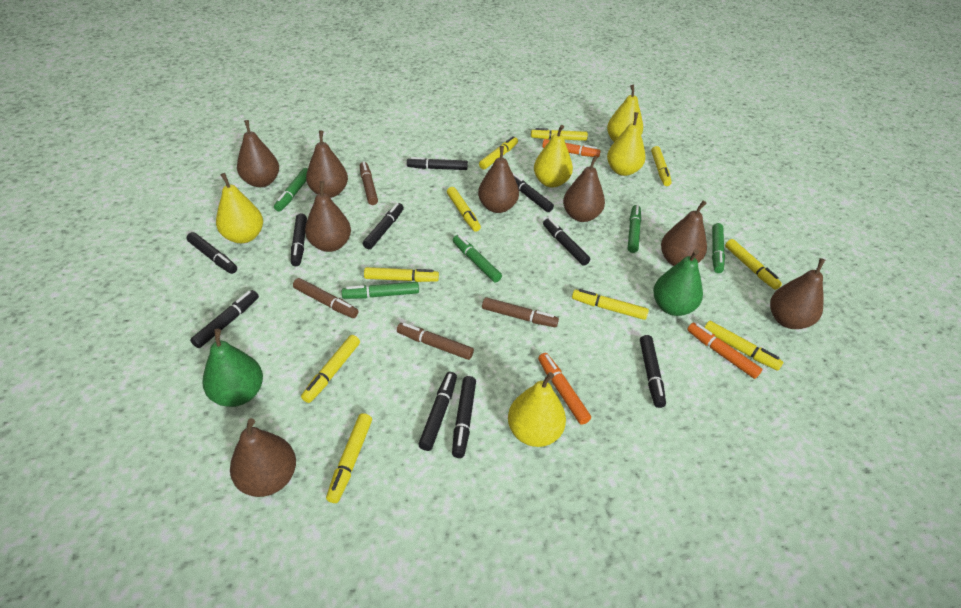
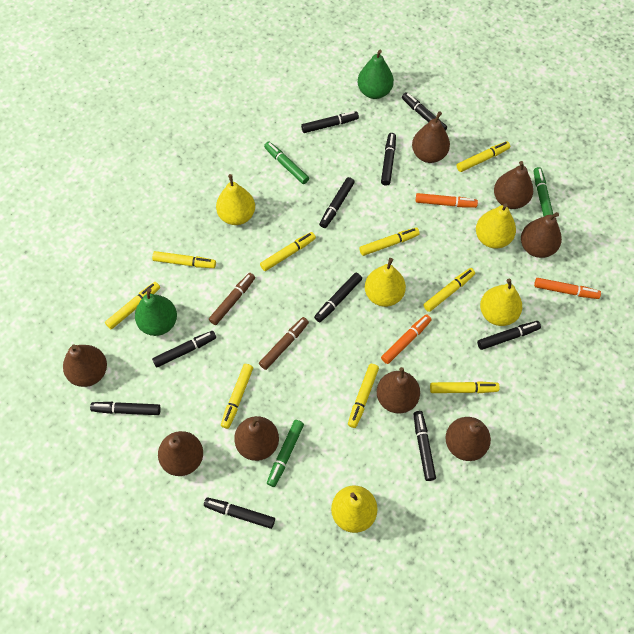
brown marker: [293,278,358,318] [360,162,378,205] [397,323,474,360] [482,297,559,327] = 4 -> [209,273,255,325] [259,317,309,370] = 2
green marker: [274,168,308,212] [342,282,419,299] [453,235,502,282] [628,205,641,253] [712,223,725,273] = 5 -> [264,141,309,184] [267,420,304,487] [534,167,553,217] = 3
yellow marker: [301,335,360,403] [326,413,372,503] [364,267,439,282] [447,187,481,232] [479,136,518,170] [531,128,588,141] [572,289,649,320] [651,146,672,186] [704,321,783,371] [725,239,782,290] = 10 -> [105,282,160,329] [152,251,216,268] [221,364,253,429] [260,232,316,271] [348,364,379,428] [359,228,420,256] [423,268,475,312] [430,381,500,393] [457,141,510,172] = 9

